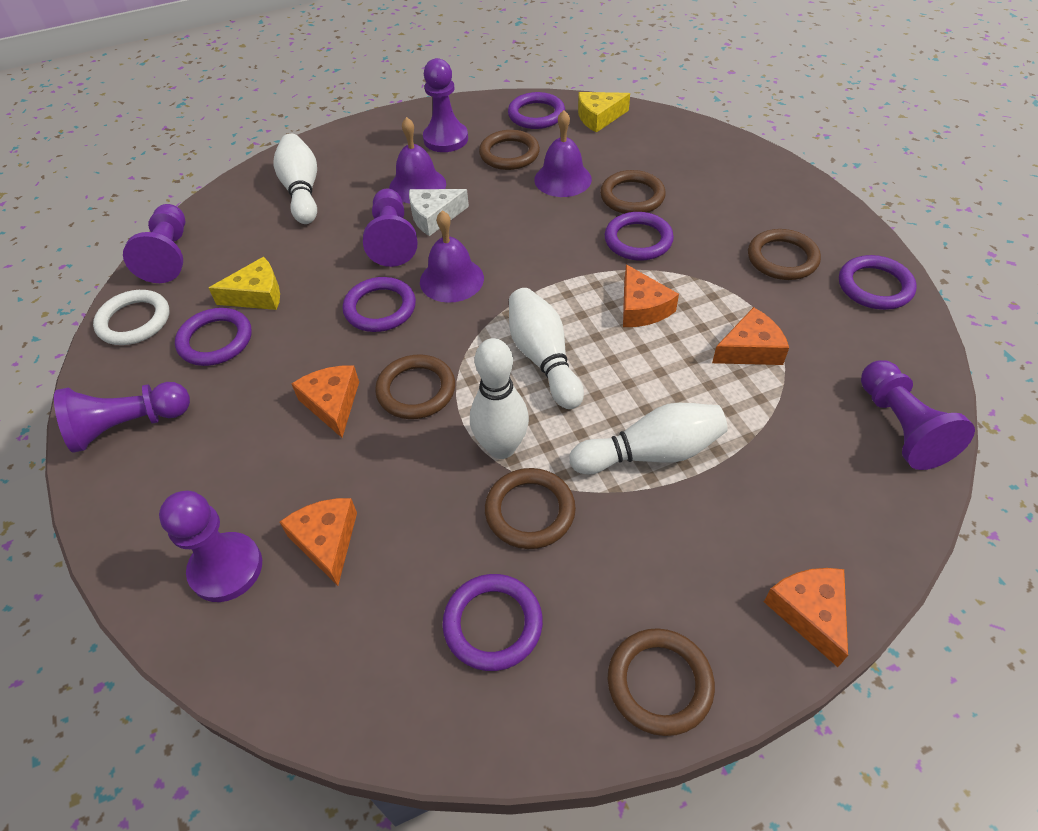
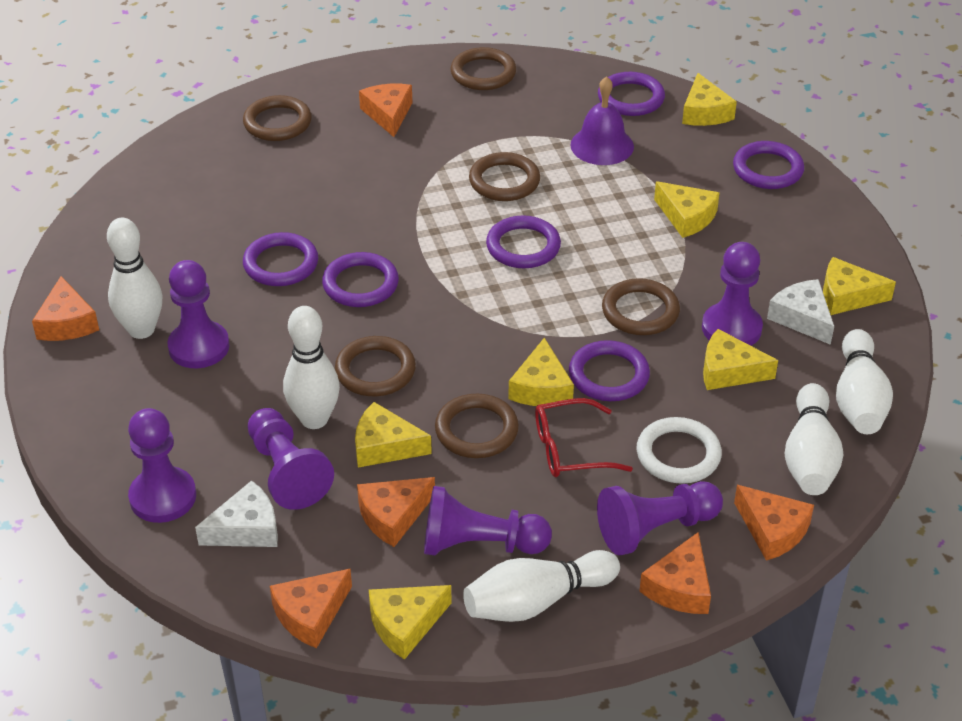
orange cheese: [280,498,357,586] [291,365,359,438] [623,264,679,327] [712,307,789,365] [764,568,848,667] = 5 -> [32,276,99,341] [270,569,352,648] [357,477,435,547] [359,84,412,137] [639,532,711,614] [734,485,814,561] = 6
purple bell: [389,117,446,204] [420,210,484,303] [534,110,592,197] = 3 -> [570,76,634,165] = 1
red glasses: none = 0 -> [535,398,633,477] = 1
white bowling pin: [273,133,317,224] [470,338,529,459] [509,288,584,409] [570,403,728,474] = 4 -> [107,218,163,339] [283,306,340,429] [463,550,620,622] [784,383,843,495] [836,329,893,434] = 5
white cheese: [409,189,469,236] = 1 -> [195,480,278,547] [767,279,834,345] = 2
yellow cheese: [209,257,280,310] [578,92,630,133] = 2 -> [355,402,432,468] [369,585,452,660] [508,338,574,406] [654,181,720,238] [682,73,737,126] [703,329,778,390] [823,257,896,315] = 7

